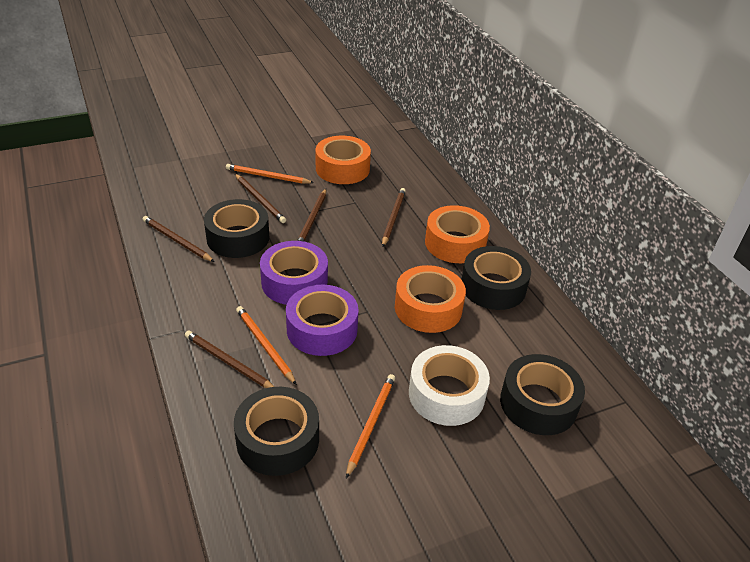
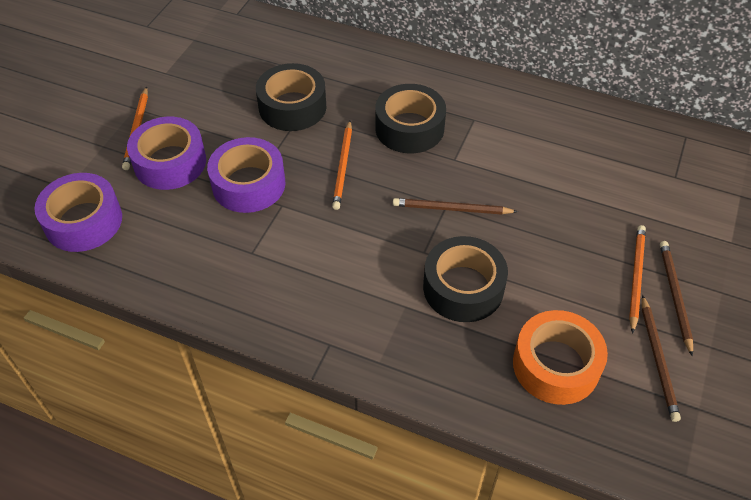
black tape: [204,199,269,258] [234,387,319,476] [461,246,531,310] [500,354,585,435] = 4 -> [256,63,326,131] [375,84,446,153] [423,236,508,322] = 3
brown pencil: [143,216,215,262] [185,331,274,388] [235,174,286,223] [297,189,326,241] [382,188,406,247] = 5 -> [393,198,518,215] [642,295,681,422] [660,241,693,357] = 3
orange tape: [316,136,371,184] [395,265,466,333] [425,205,490,263] = 3 -> [513,310,608,405] = 1
purple tape: [260,241,328,305] [286,285,359,356] = 2 -> [34,173,122,252] [127,117,206,190] [207,137,286,213] = 3
white tape: [409,345,490,426] = 1 -> none = 0

